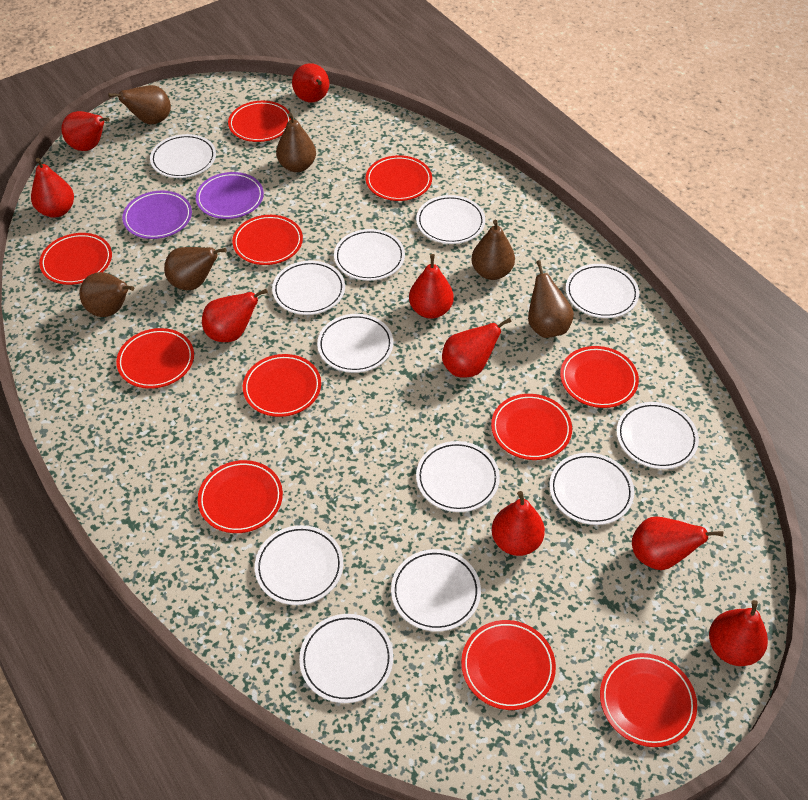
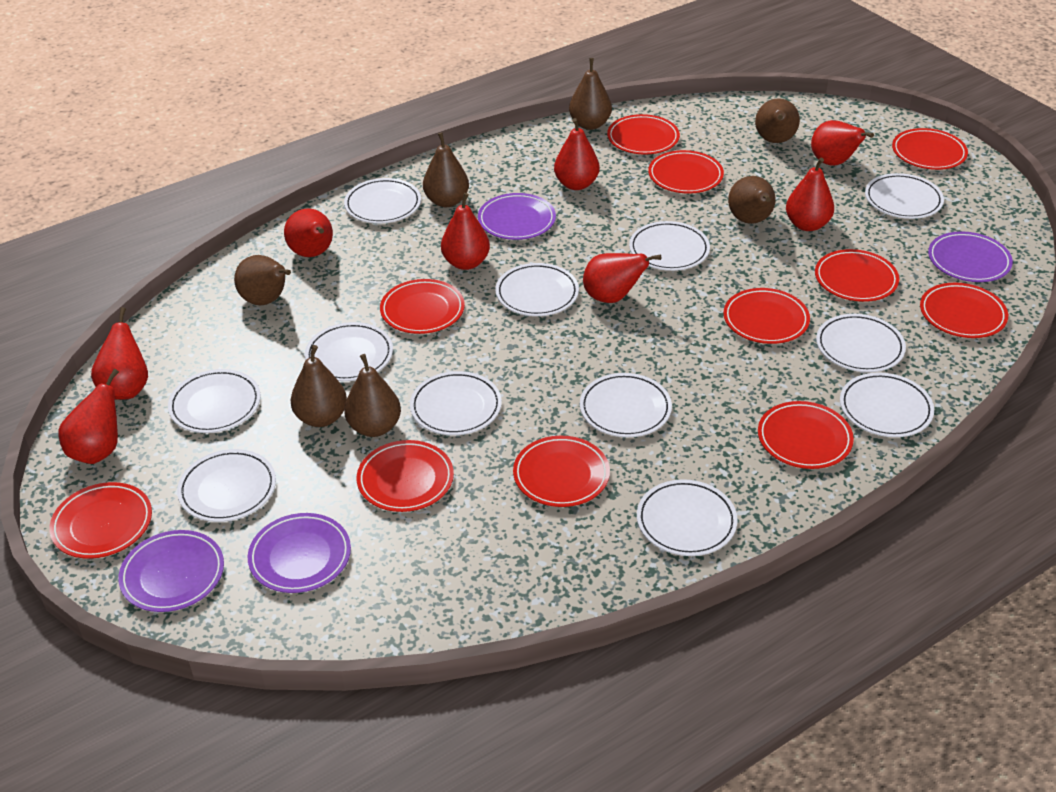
brown pear: [79,272,134,317] [108,85,171,125] [164,247,227,290] [276,113,316,172] [471,220,515,280] [528,260,574,338] = 6 -> [234,255,291,305] [291,345,347,427] [344,354,401,437] [423,132,469,207] [569,58,612,130] [728,176,776,224] [755,98,800,143] = 7
purple plate: [122,191,192,239] [196,172,264,219] = 2 -> [118,530,224,612] [248,513,351,593] [478,193,556,240] [928,231,1013,282] = 4
red pear: [31,158,74,218] [61,111,110,151] [202,289,268,342] [292,63,329,102] [409,254,454,319] [442,318,512,377] [492,491,545,556] [632,517,723,570] [709,600,768,666] = 9 -> [58,369,119,464] [91,307,148,400] [284,208,333,257] [441,193,490,270] [554,118,600,190] [583,253,661,303] [786,158,834,231] [811,120,874,166] = 8

